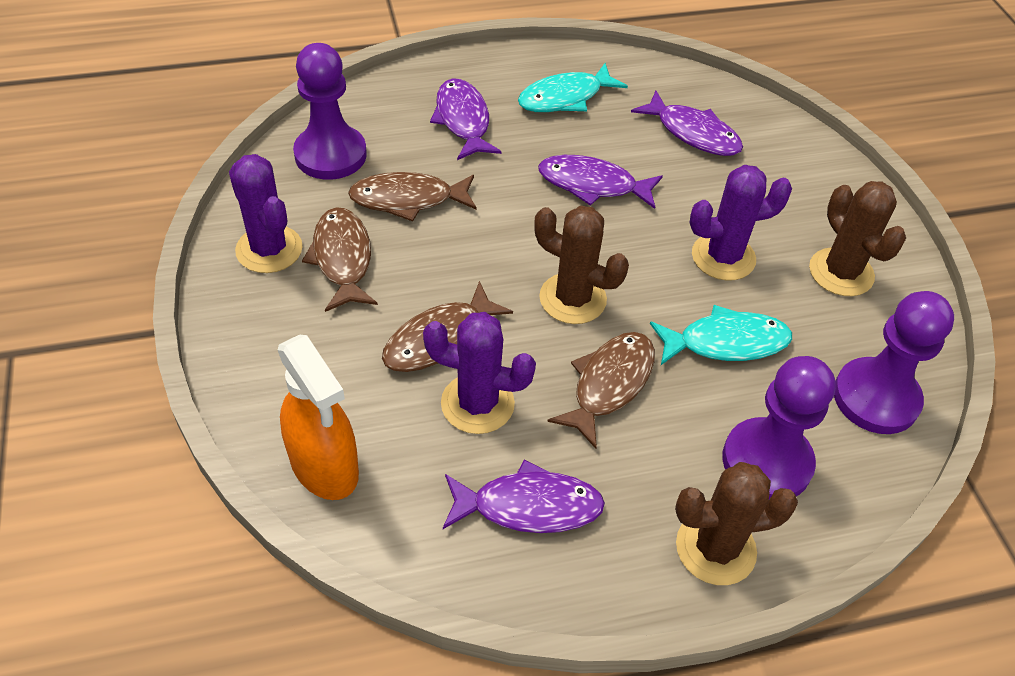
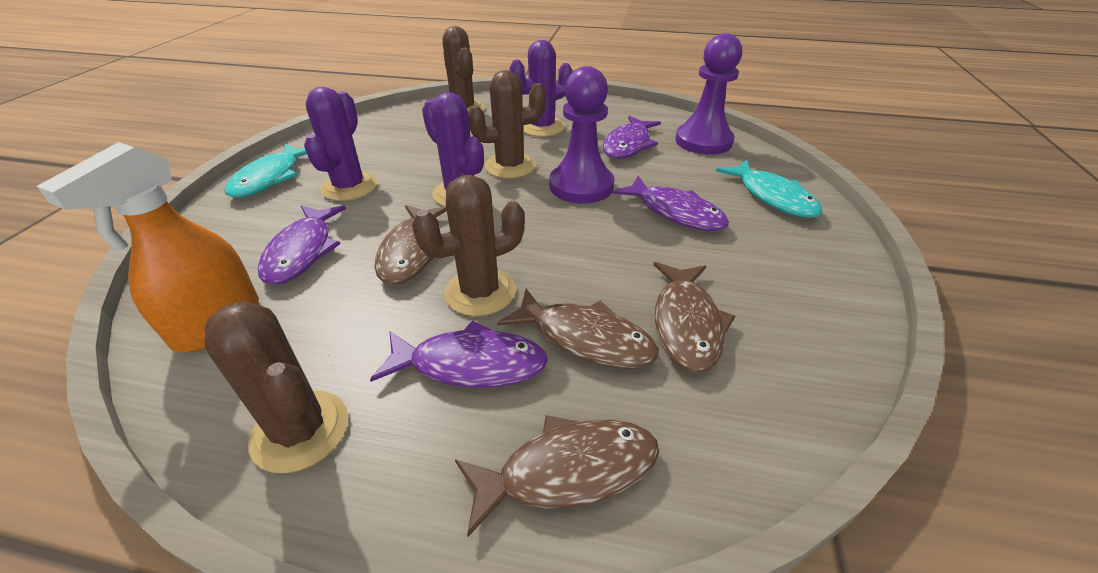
brown cactus: [534,206,629,324] [675,462,798,585] [809,181,906,296] = 3 -> [204,301,348,473] [412,175,525,316] [442,26,484,112] [468,70,546,179] = 4
purple pawn: [293,43,367,180] [722,356,836,499] [834,291,954,434] = 3 -> [550,66,614,204] [675,33,742,155] = 2

